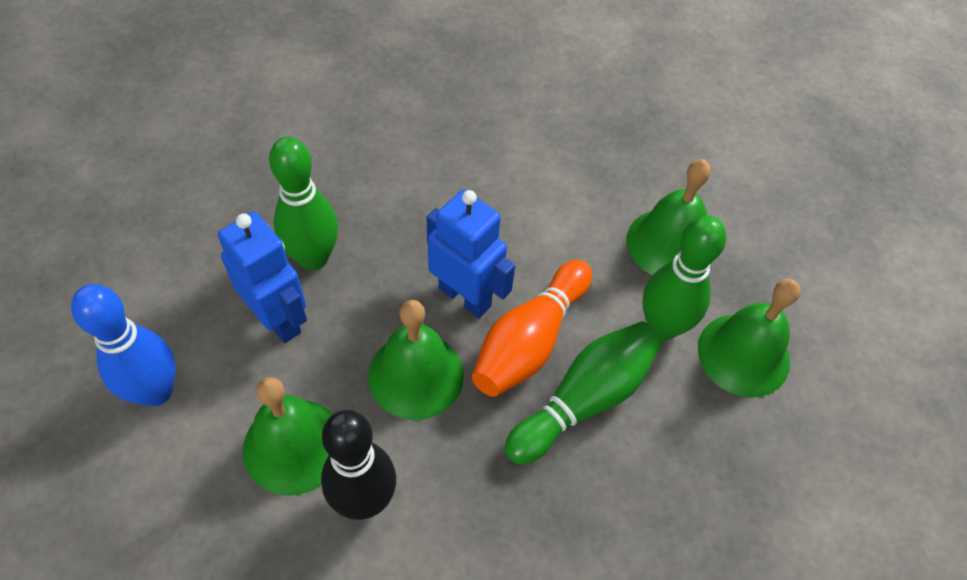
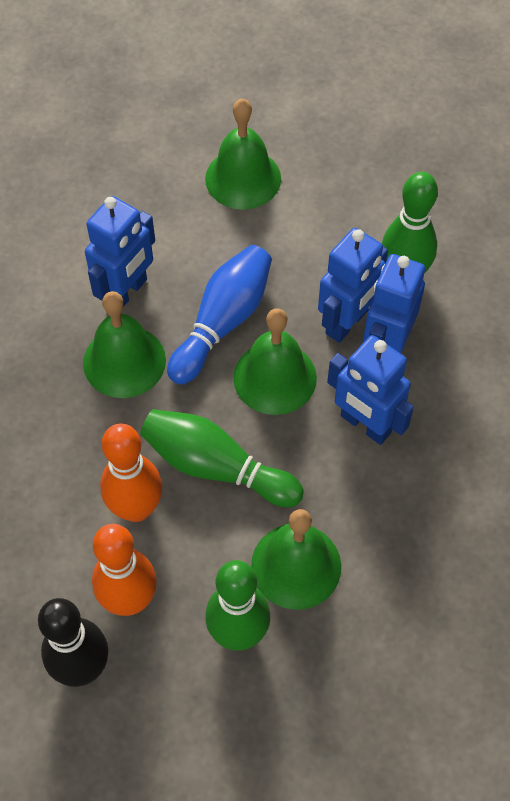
blue robot: [218,212,307,343] [427,190,515,318] = 2 -> [85,196,155,307] [318,228,388,343] [327,335,414,445] [363,254,425,353] = 4
orange bowling pin: [472,260,592,397] = 1 -> [92,524,157,616] [100,423,162,522] = 2

